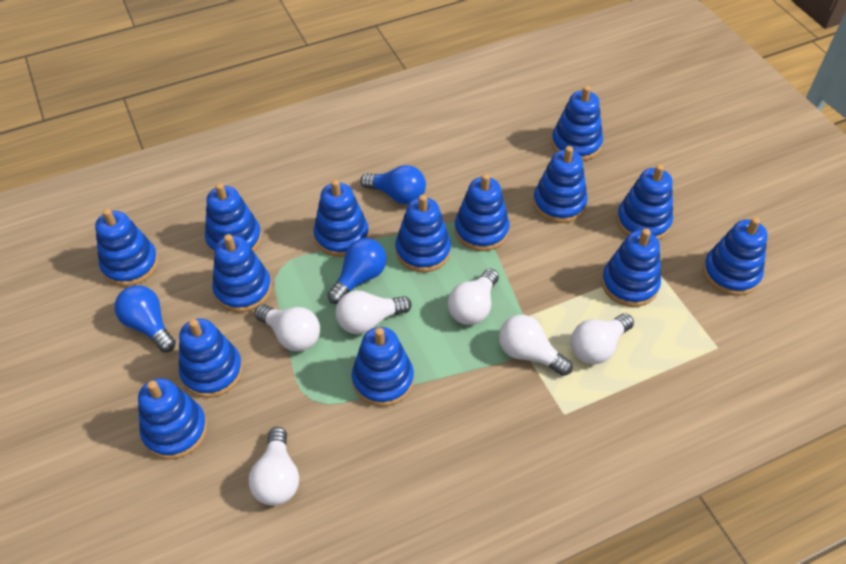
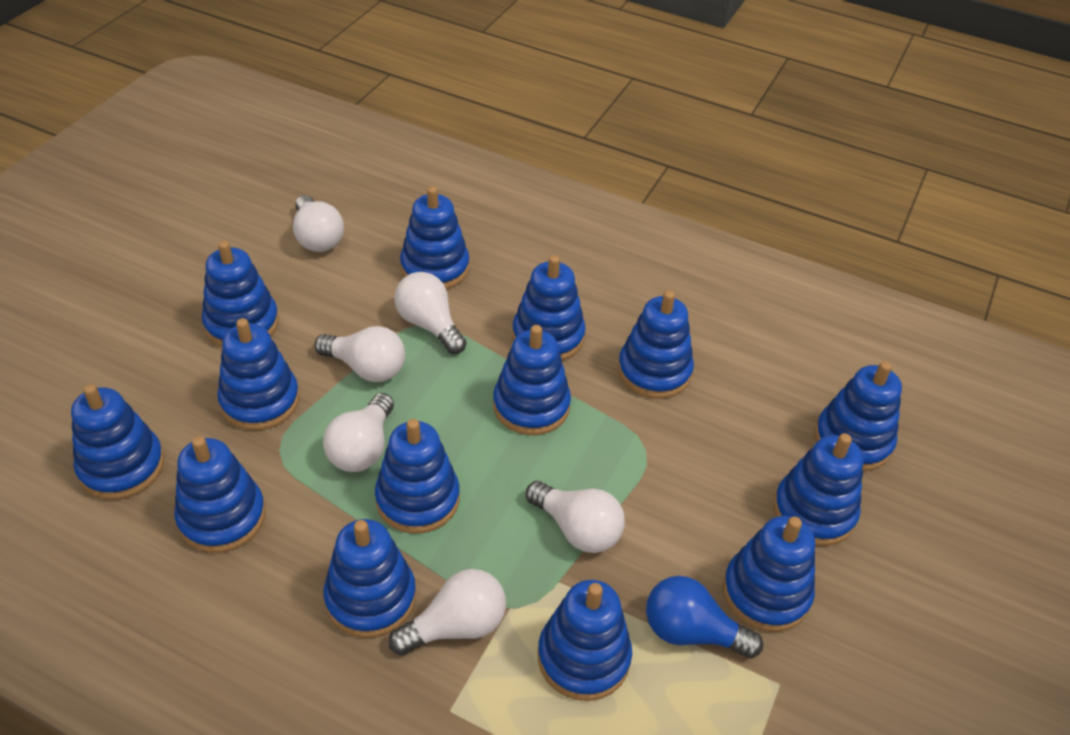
blue light bulb: [114,285,176,352] [327,238,386,304] [360,165,426,204] = 3 -> [646,576,763,659] = 1

